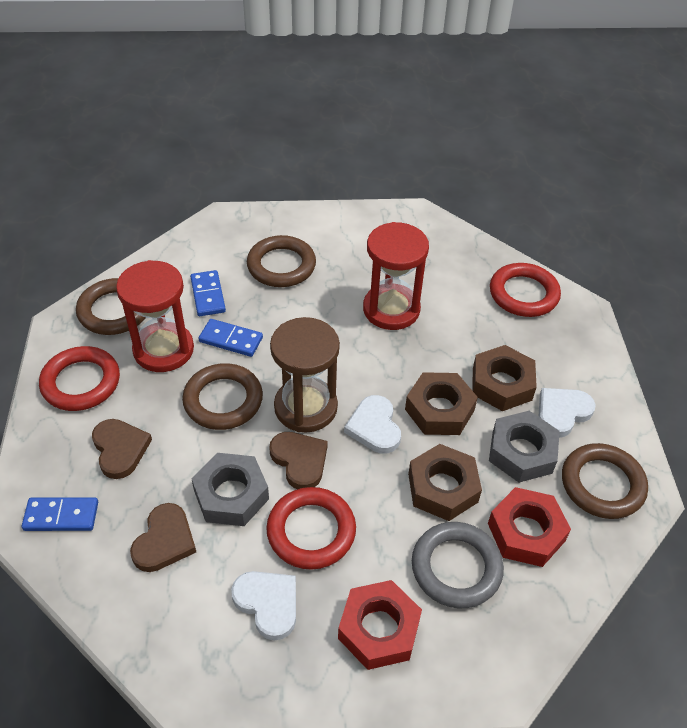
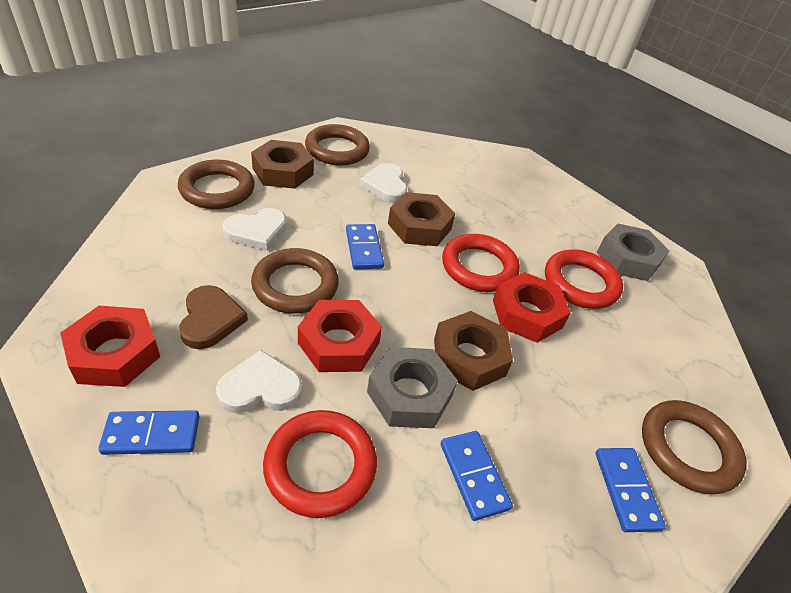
blue domino: [22,497,98,531] [190,270,226,316] [198,319,263,357] = 3 -> [98,410,200,455] [346,224,384,269] [441,431,513,521] [596,448,666,532] = 4
brown heart: [92,419,152,479] [130,503,196,572] [269,432,328,489] = 3 -> [179,285,248,349] = 1
brown hourglass: [270,317,340,433] = 1 -> none = 0
grey ring: [412,522,504,608] = 1 -> none = 0
red hourglass: [116,260,194,372] [363,222,429,330] = 2 -> none = 0
red nut: [338,580,422,670] [488,487,571,567] = 2 -> [60,306,160,387] [298,300,382,372] [493,272,571,343] = 3

